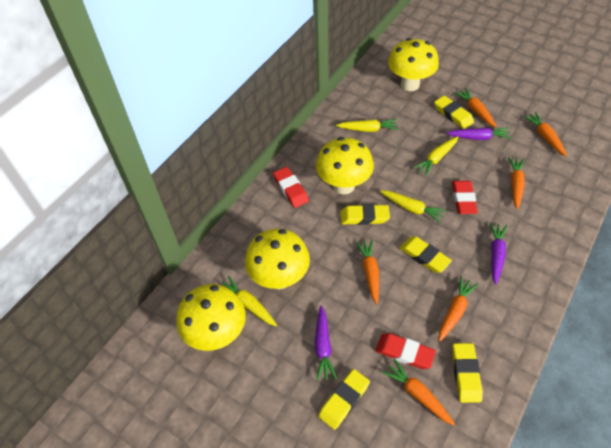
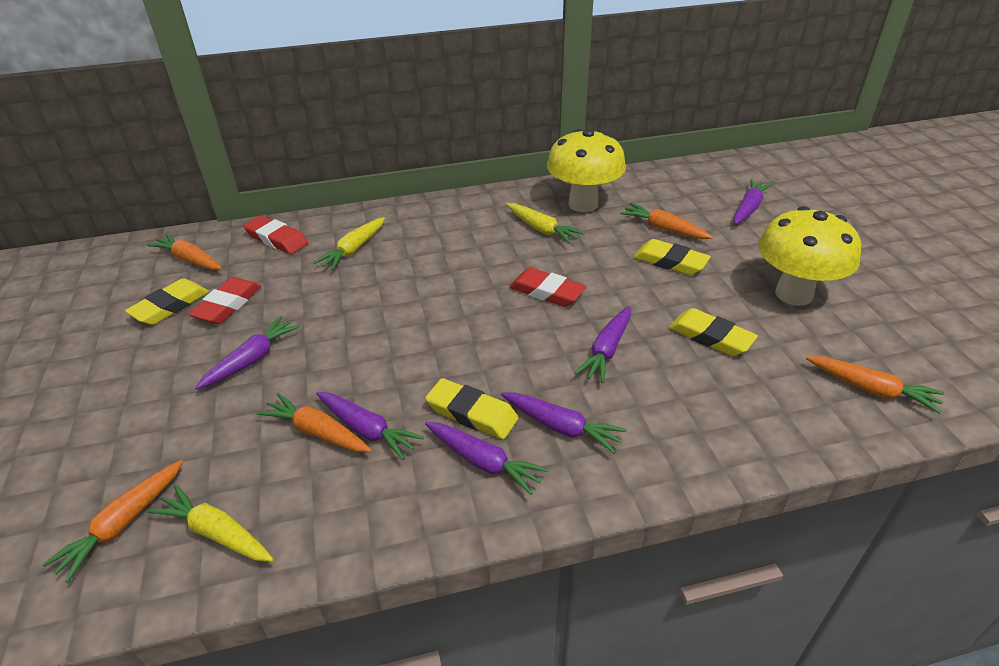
orange carrot: [355,240,379,304] [382,359,455,425] [439,276,478,341] [454,88,497,128] [508,157,525,209] [523,112,567,156] = 6 -> [42,460,183,583] [147,234,222,270] [257,393,372,452] [620,203,713,239] [806,356,945,414] = 5
purple carrot: [315,306,337,381] [447,127,511,140] [490,222,507,285] = 3 -> [195,316,300,390] [316,392,424,460] [425,422,549,495] [501,393,627,454] [574,306,631,383] [734,179,773,225] = 6
yellow carrot: [222,276,277,326] [336,119,398,132] [380,191,446,223] [413,136,458,176] = 4 -> [147,484,274,562] [313,217,385,270] [506,203,584,244] = 3
yellow eraser: [318,369,370,430] [341,204,390,225] [400,236,452,273] [434,96,474,129] [452,343,483,403] = 5 -> [125,278,209,325] [425,378,519,439] [634,239,711,275] [669,308,758,356] = 4
yellow mushroom: [176,284,246,351] [245,229,310,289] [316,137,374,194] [388,38,439,91] = 4 -> [547,129,626,212] [758,206,861,306] = 2

